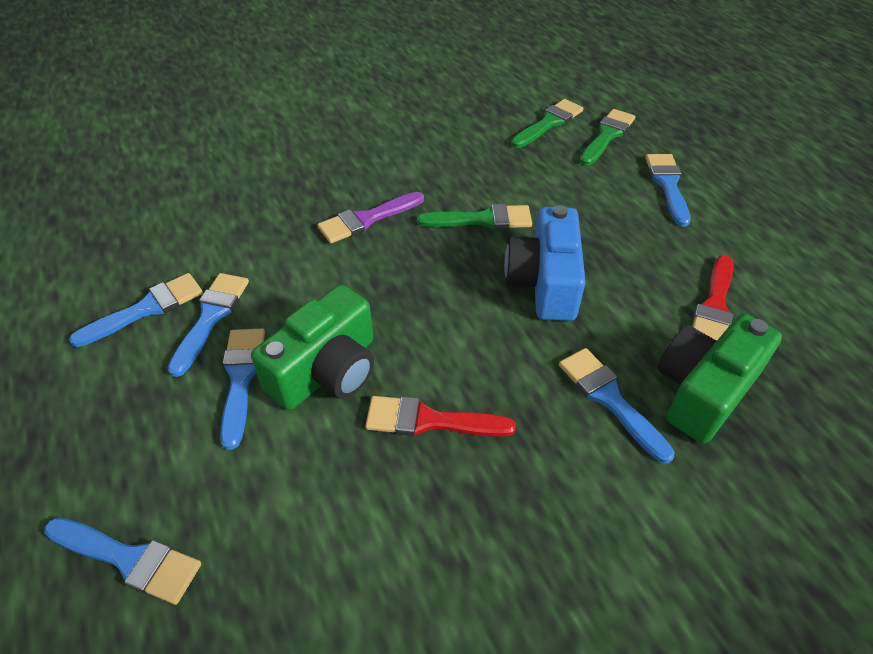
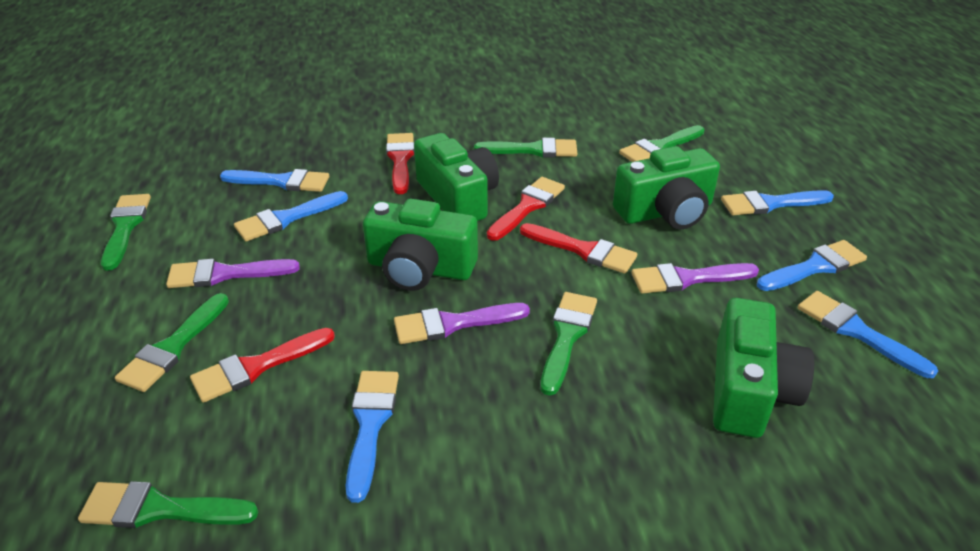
blue camera: [504,205,586,321] = 1 -> none = 0
green brush: [417,204,532,230] [511,99,583,148] [580,109,635,166] = 3 -> [78,481,258,528] [101,194,151,271] [115,293,229,392] [474,138,577,157] [541,292,597,395] [619,125,704,162] = 6
green camera: [251,285,374,410] [657,314,782,444] = 2 -> [363,199,478,291] [414,133,499,221] [613,146,720,230] [713,298,814,438] = 4
purple brush: [317,192,424,243] = 1 -> [166,259,300,288] [394,303,530,344] [631,263,759,294] = 3
red brush: [365,396,516,437] [692,255,734,341] = 2 -> [190,328,335,403] [386,133,415,194] [487,177,565,241] [520,223,637,274] = 4

